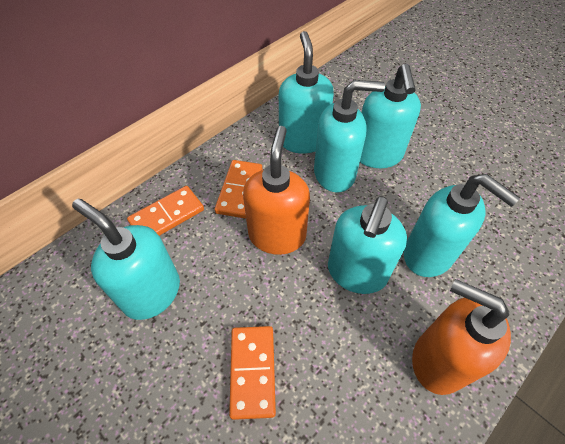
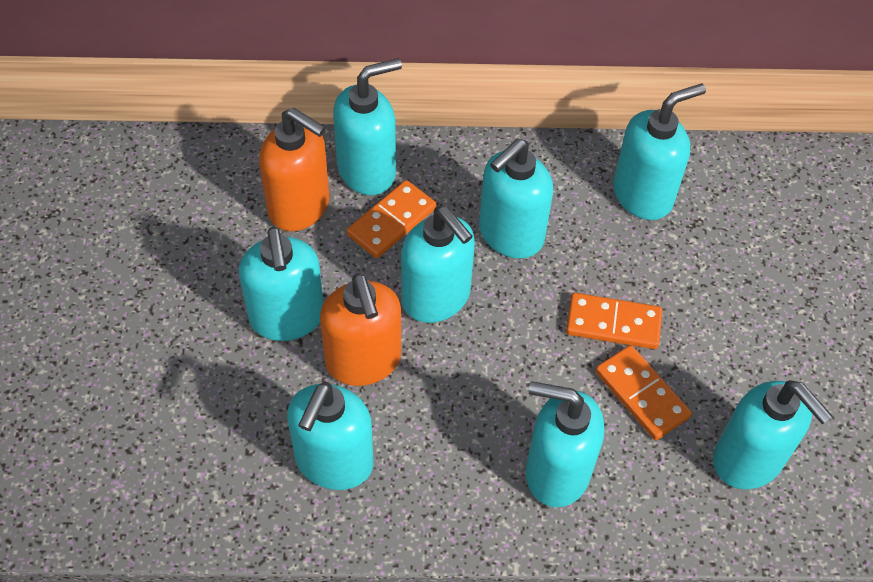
turquoise soap dispenser: [72,199,180,320] [279,31,334,154] [314,80,385,192] [328,196,407,294] [360,64,421,168] [404,174,520,277] = 6 -> [239,227,324,341] [287,382,373,490] [333,58,402,195] [401,206,475,323] [479,139,553,259] [526,381,604,507] [613,83,706,220] [713,380,833,489] = 8

